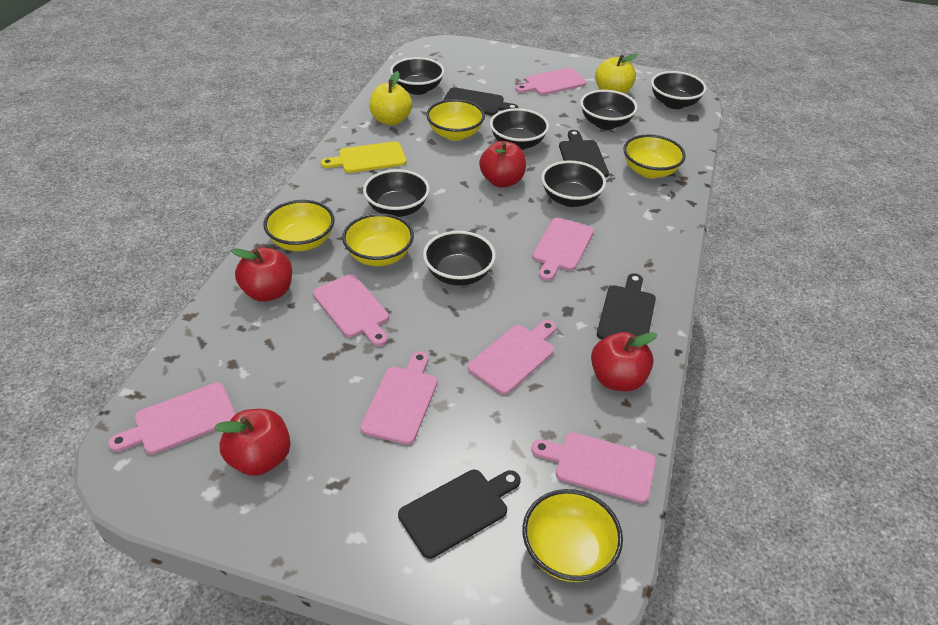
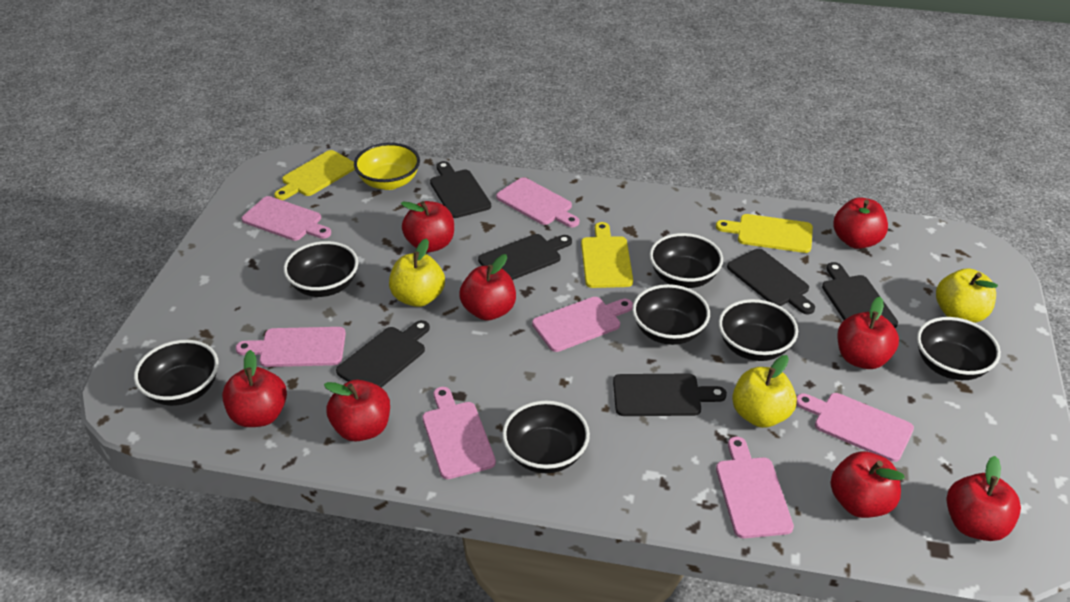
black cutting board: [398,470,521,559] [443,87,519,115] [559,130,609,177] [597,273,656,340] = 4 -> [336,320,430,388] [430,161,491,218] [478,234,572,280] [613,374,727,416] [727,249,815,314] [822,262,898,328] = 6
red apple: [214,409,291,476] [231,247,292,302] [479,141,526,187] [591,332,657,391] = 4 -> [222,350,287,427] [324,380,390,441] [401,201,454,252] [459,254,516,321] [830,451,905,518] [833,197,888,249] [837,297,899,369] [947,456,1021,541] = 8
yellow apple: [369,71,412,125] [595,53,638,94] = 2 -> [389,238,445,307] [732,355,797,428] [936,268,998,323] = 3
yellow bowl: [264,200,335,251] [342,213,414,266] [426,99,485,141] [522,489,623,582] [623,134,686,178] = 5 -> [354,143,420,190] = 1
yellow cutting board: [321,141,406,173] = 1 -> [274,150,355,200] [581,222,633,288] [716,214,813,253] = 3

